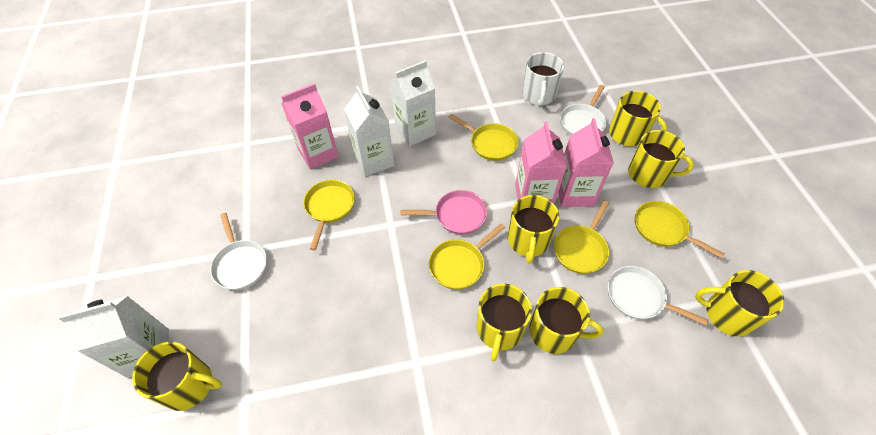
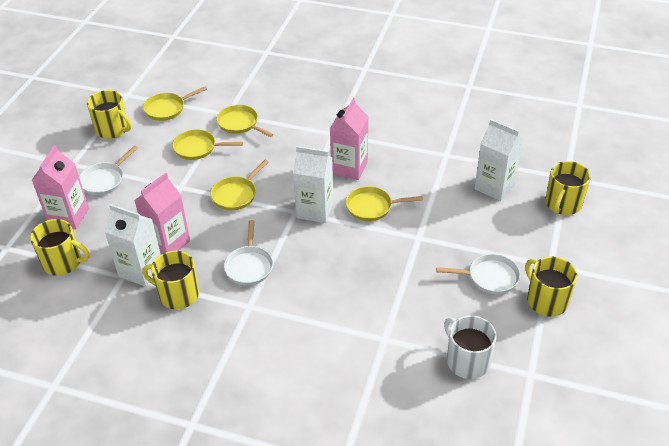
pink pan: [401,190,487,234] = 1 -> none = 0
yellow mug: [132,342,222,411] [477,284,532,361] [508,195,559,264] [529,287,603,354] [609,91,668,146] [628,130,694,188] [695,270,784,336] = 7 -> [30,219,89,276] [87,90,131,139] [143,251,199,309] [525,257,577,316] [545,161,591,215] = 5

